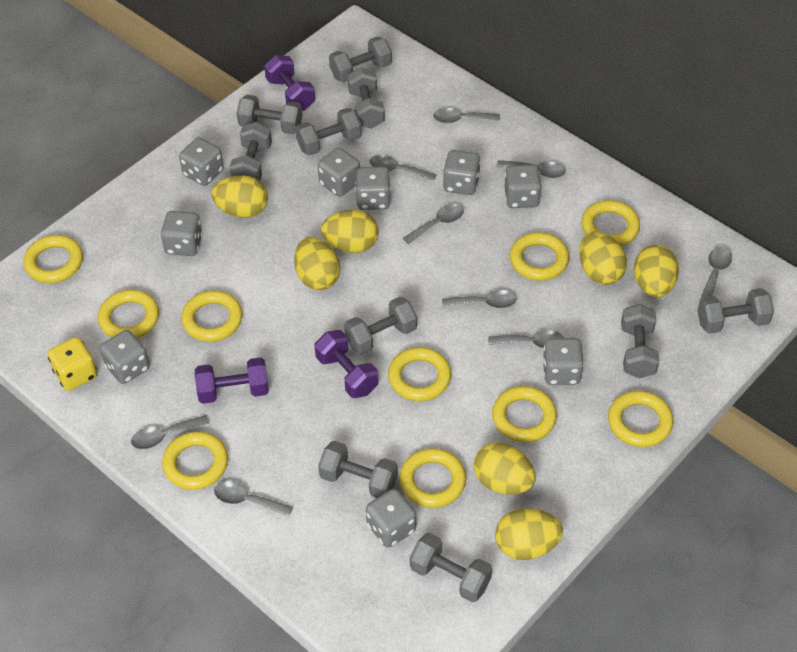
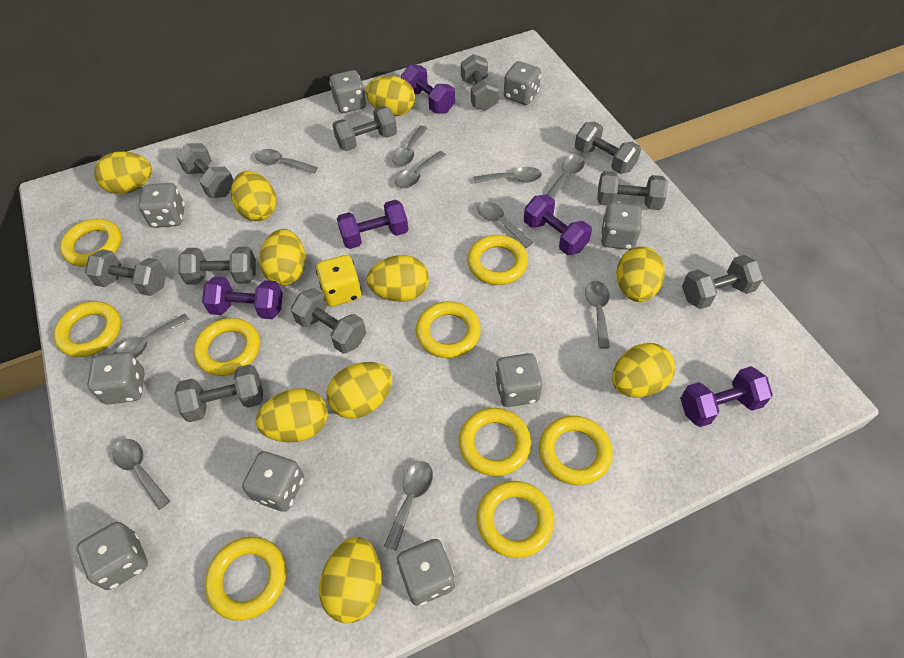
grey spoon: [131,415,209,449] [214,481,293,517] [370,155,436,181] [403,204,464,244] [433,108,500,123] [442,290,517,308] [488,330,564,348] [497,160,566,178] [700,247,732,300] = 9 -> [113,439,170,510] [115,314,190,358] [255,149,318,173] [384,461,433,551] [392,126,428,167] [395,151,446,188] [474,167,542,183] [478,201,533,248] [547,155,585,199] [585,281,610,349] = 10
purple dumbbell: [195,357,269,404] [264,55,315,111] [315,330,379,398] = 3 -> [202,276,283,319] [337,200,408,249] [401,64,455,114] [524,194,592,255] [680,366,773,427] = 5
yellow egg: [211,175,268,218] [294,237,340,290] [321,210,379,253] [474,442,536,495] [495,508,563,560] [579,231,627,285] [634,245,679,297] = 7 -> [94,152,152,194] [231,171,276,221] [256,388,328,442] [259,229,306,286] [319,537,382,623] [327,362,392,419] [365,76,415,116] [366,255,429,302] [612,343,675,398] [616,247,665,302] = 10
yellow ring: [23,235,83,283] [98,290,159,339] [162,431,228,490] [181,291,242,342] [388,347,451,401] [400,448,466,508] [492,386,557,442] [510,232,569,281] [581,200,640,246] [608,391,673,447] = 10 -> [53,301,121,357] [60,219,122,267] [193,318,260,376] [205,537,286,621] [416,301,481,358] [459,408,531,476] [467,235,528,285] [477,481,554,558] [539,416,613,485] = 9

